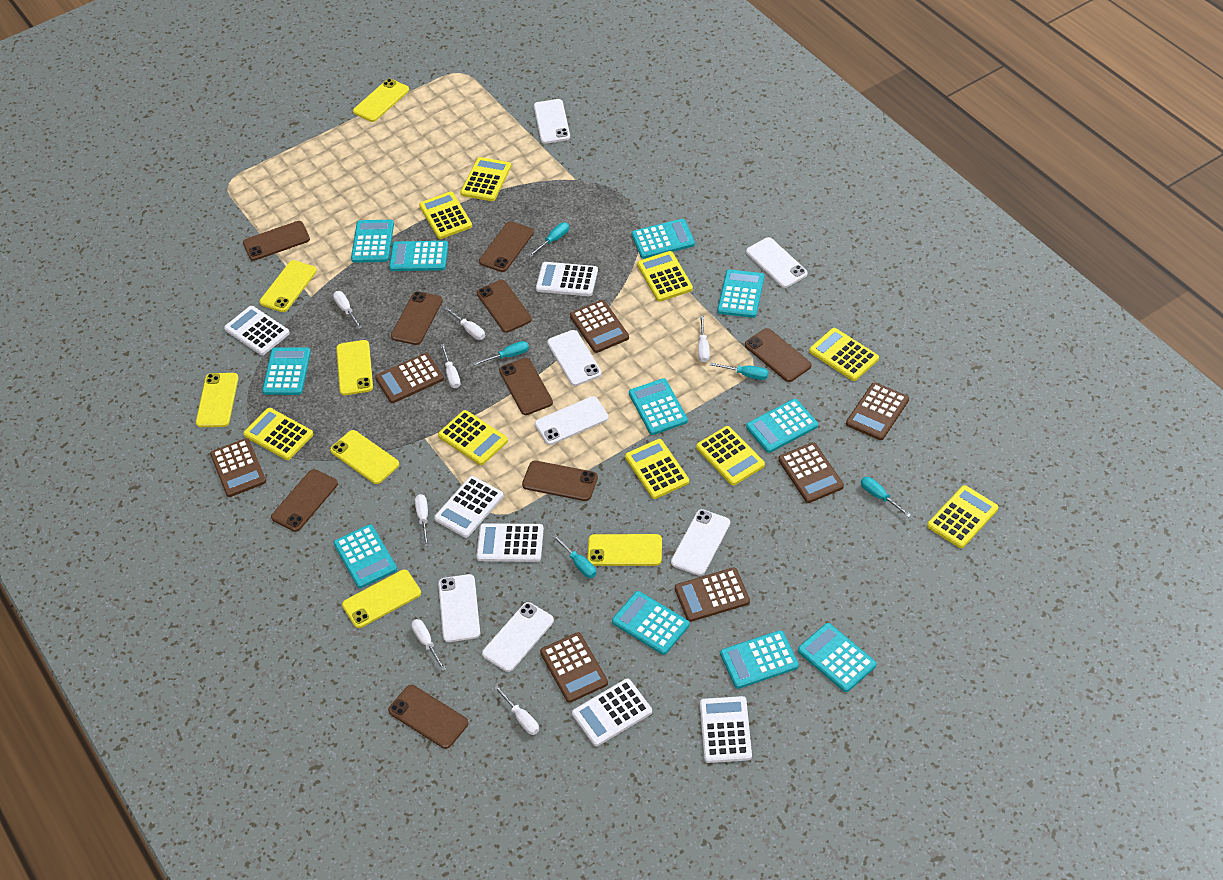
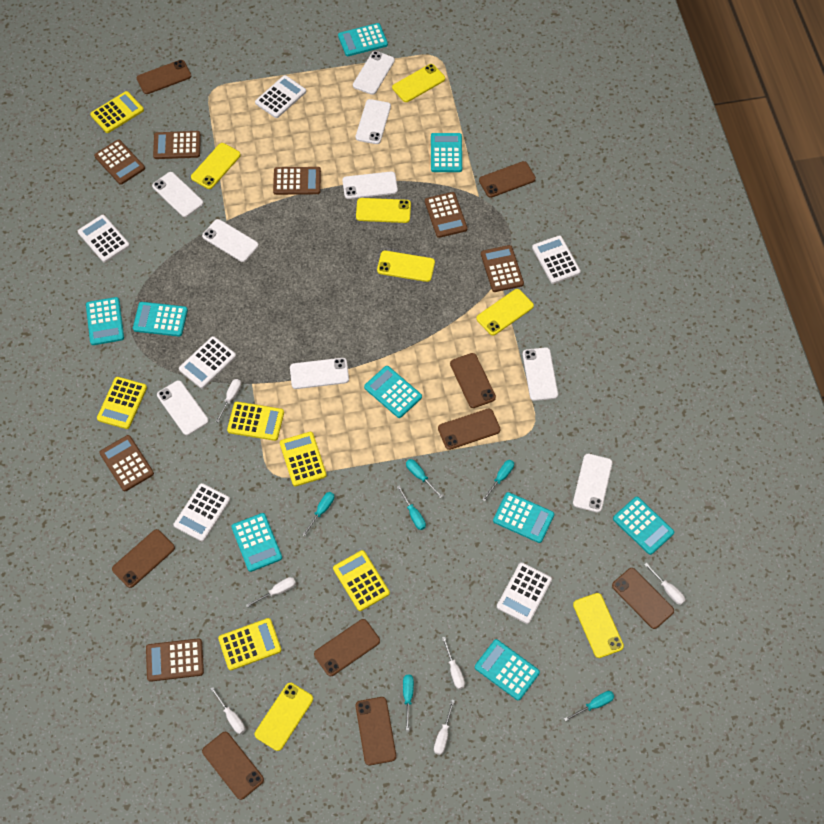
turquoise calculator: [262,347,311,395] [334,524,397,588] [351,220,394,263] [389,241,448,271] [612,591,689,655] [629,378,688,435] [632,219,695,259] [717,269,764,318] [720,630,799,689] [746,399,818,453] [798,623,876,692] = 11 -> [86,297,124,345] [133,302,188,337] [231,513,282,572] [338,23,388,56] [364,366,422,418] [431,133,462,172] [475,639,540,700] [493,492,554,543] [613,497,674,555] = 9
turquoise screwdriver: [473,341,529,366] [528,222,569,257] [552,535,596,578] [710,363,768,380] [861,477,911,517] = 5 -> [302,492,334,536] [397,485,426,530] [403,675,414,731] [406,459,443,498] [482,460,514,501] [564,691,614,722] = 6
white phone: [438,574,480,642] [482,602,554,672] [534,99,570,144] [535,396,609,445] [547,330,602,386] [671,509,730,576] [746,237,808,288] = 7 -> [152,172,203,217] [157,380,209,435] [202,219,259,262] [290,358,349,389] [342,172,398,199] [353,51,395,95] [356,99,391,144] [523,347,558,401] [573,454,613,513] = 9
white screwdriver: [333,291,362,329] [411,619,446,671] [415,494,429,547] [440,344,461,388] [444,307,485,340] [494,685,539,735] [698,316,710,362] = 7 -> [210,687,245,734] [216,379,241,423] [246,577,296,608] [434,700,455,755] [442,636,465,689] [644,563,685,605] = 6
yellow calculator: [243,408,313,460] [419,192,472,239] [438,410,508,465] [460,157,511,201] [625,439,689,499] [637,251,693,302] [696,426,765,486] [809,328,879,381] [927,485,998,548] = 9 -> [90,91,144,133] [97,377,147,429] [218,618,281,670] [227,402,284,441] [280,432,327,486] [333,550,390,611] = 6

